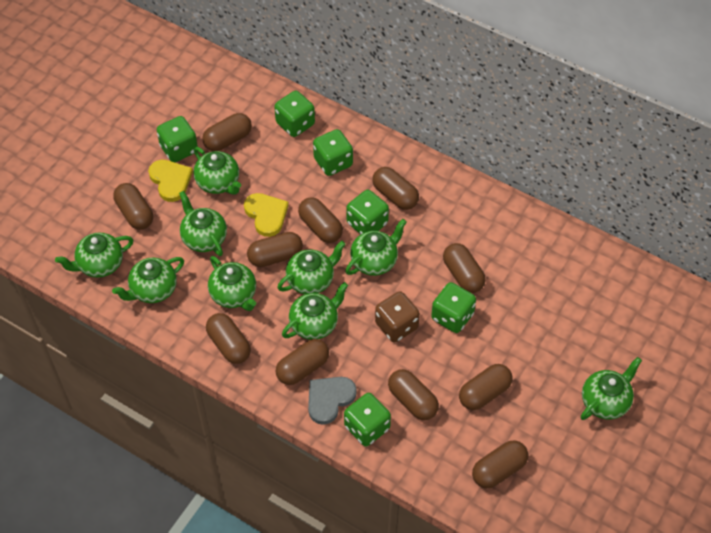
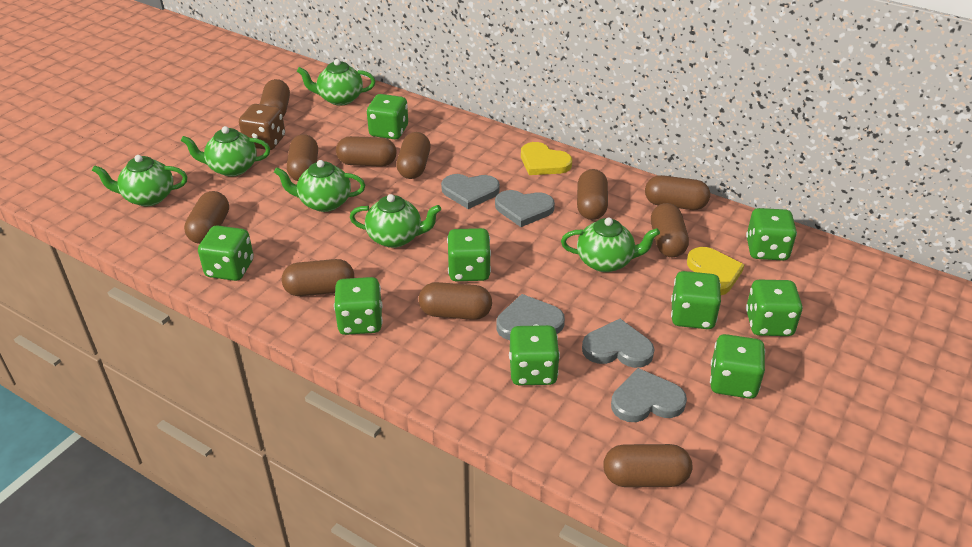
green dice: [157,116,198,162] [274,91,315,137] [313,129,353,176] [344,393,391,447] [346,190,389,234] [431,282,476,333] = 6 -> [198,225,254,281] [334,277,383,335] [367,94,408,139] [447,228,491,281] [509,325,560,385] [671,271,721,329] [710,334,765,399] [746,208,797,261] [746,280,803,336] = 9
green teapot: [55,233,133,278] [112,257,184,303] [179,191,227,256] [193,147,241,194] [208,256,256,311] [277,241,346,294] [282,282,348,340] [345,219,406,276] [581,357,642,420] = 9 -> [92,155,187,206] [181,126,270,177] [274,160,365,212] [297,59,375,106] [350,194,441,248] [561,218,660,272] = 6
grey heart: [308,377,357,425] = 1 -> [441,174,500,209] [495,190,555,227] [497,294,565,340] [582,319,655,368] [611,368,687,422] = 5

